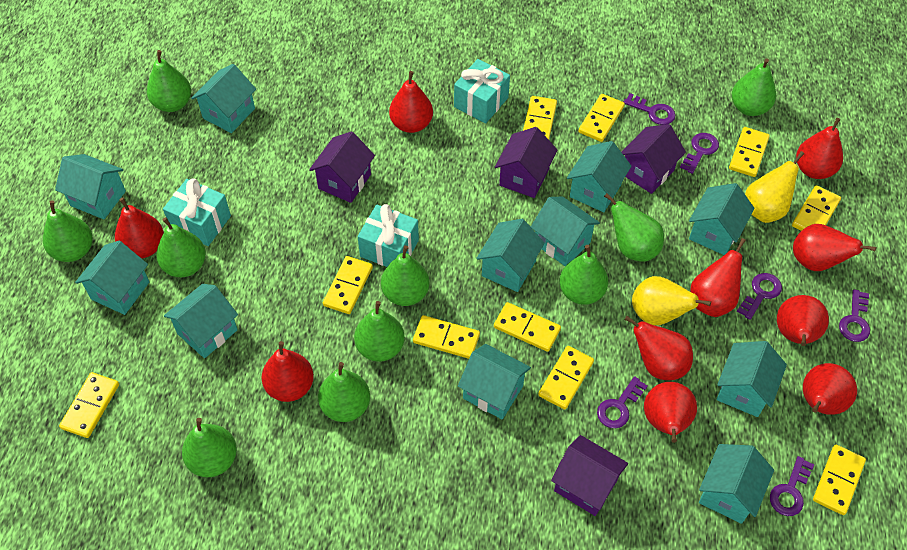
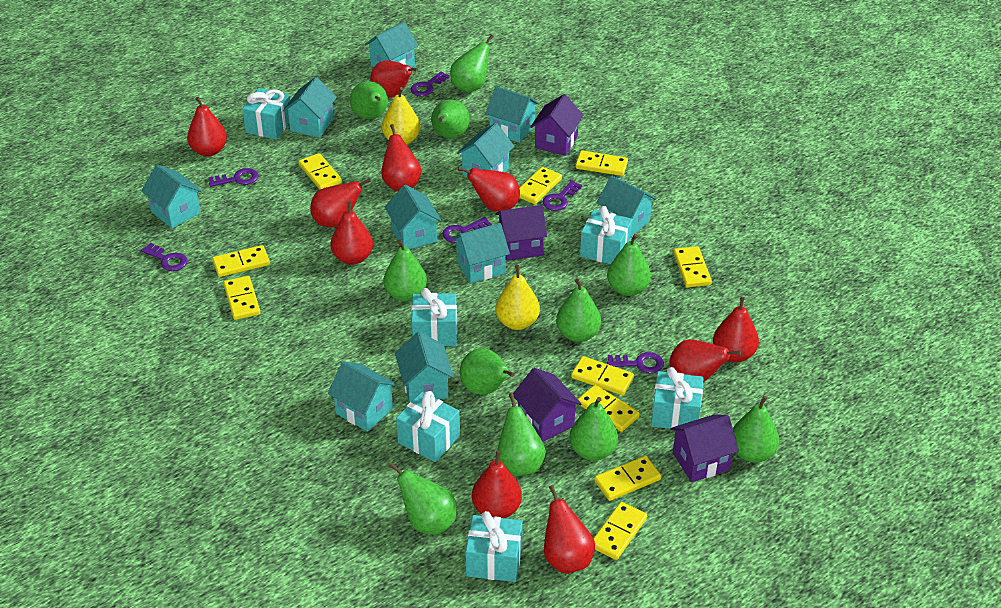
green pear: [43,201,93,262] [147,50,191,112] [156,217,206,277] [182,418,237,477] [318,362,370,422] [354,301,405,362] [381,245,430,306] [559,245,608,305] [604,193,664,262] [732,59,776,116] = 10 -> [350,81,388,119] [384,239,427,302] [389,462,457,535] [431,100,470,139] [450,35,494,93] [460,348,515,395] [497,393,546,476] [556,279,601,342] [570,397,618,461] [607,234,651,296] [733,396,779,463] = 11
turquoise gift: [163,178,231,246] [358,204,419,267] [454,59,510,124] = 3 -> [242,88,290,140] [396,391,460,462] [411,288,457,346] [465,511,523,582] [580,206,633,264] [651,367,704,429] = 6
turquoise house: [55,154,126,219] [75,241,149,315] [164,284,238,358] [191,64,256,133] [458,344,531,420] [476,219,545,292] [531,196,600,266] [567,141,631,212] [689,183,755,255] [699,444,774,524] [716,341,787,417] = 11 -> [141,165,202,228] [283,77,337,138] [328,361,397,432] [365,22,418,68] [385,185,442,249] [395,332,454,403] [452,223,510,283] [457,123,515,176] [485,86,540,143] [597,175,657,237] = 10

